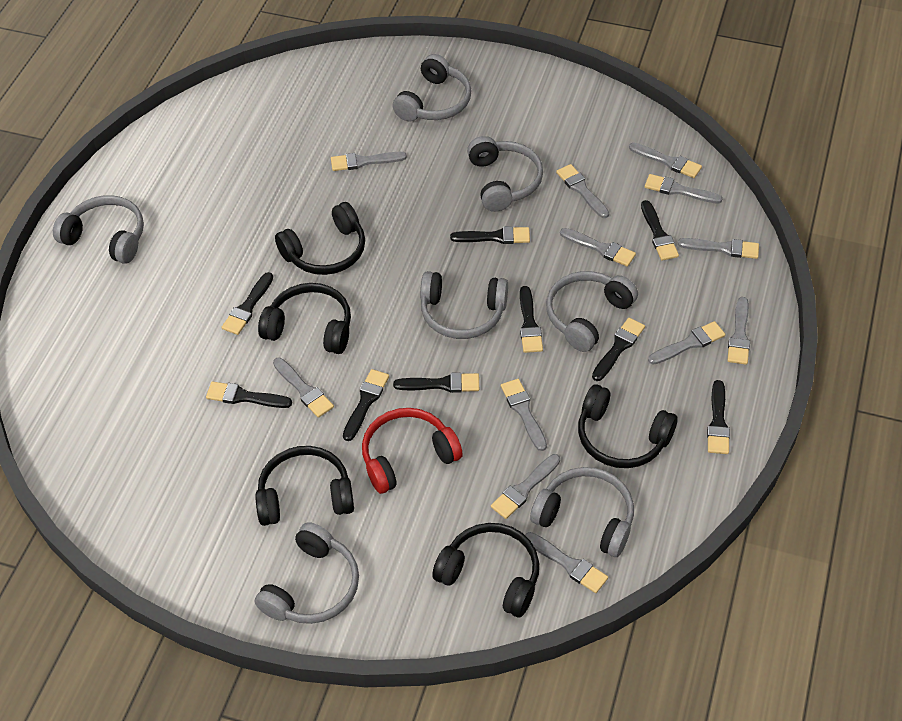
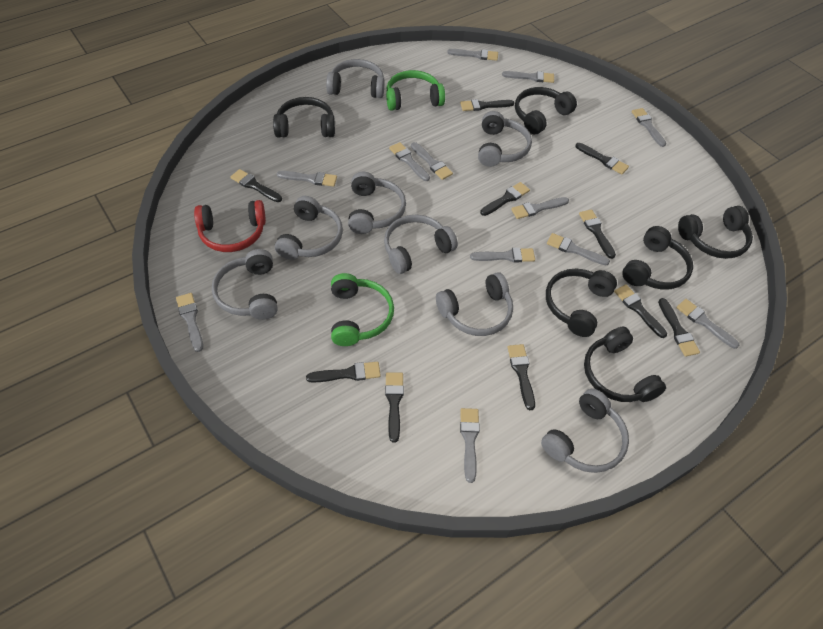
black brush: [206,381,292,408] [222,272,273,335] [343,369,389,441] [393,372,479,393] [450,226,530,244] [520,286,543,353] [592,318,645,381] [641,200,679,261] [707,380,730,454] = 9 -> [230,169,282,202] [306,362,381,383] [385,372,404,443] [460,99,514,111] [480,182,530,216] [507,344,535,410] [575,143,629,174] [579,209,616,259] [614,284,667,338] [658,298,700,357] = 10
black headphones: [255,446,354,526] [258,283,351,354] [275,202,365,275] [432,523,539,617] [578,384,678,468] = 5 -> [273,97,335,138] [515,87,577,134] [546,269,617,337] [584,327,666,402] [622,226,693,290] [678,206,753,259] = 6
green headphones: none = 0 -> [331,273,394,346] [386,70,445,111] = 2
grey headphones: [53,195,144,264] [255,522,359,624] [392,54,471,121] [420,271,508,339] [467,136,543,212] [530,467,634,557] [546,271,638,352] = 7 -> [212,249,278,320] [275,196,343,260] [326,59,384,98] [348,172,406,234] [384,215,458,274] [436,272,513,336] [478,111,532,167] [541,389,629,473] = 8

